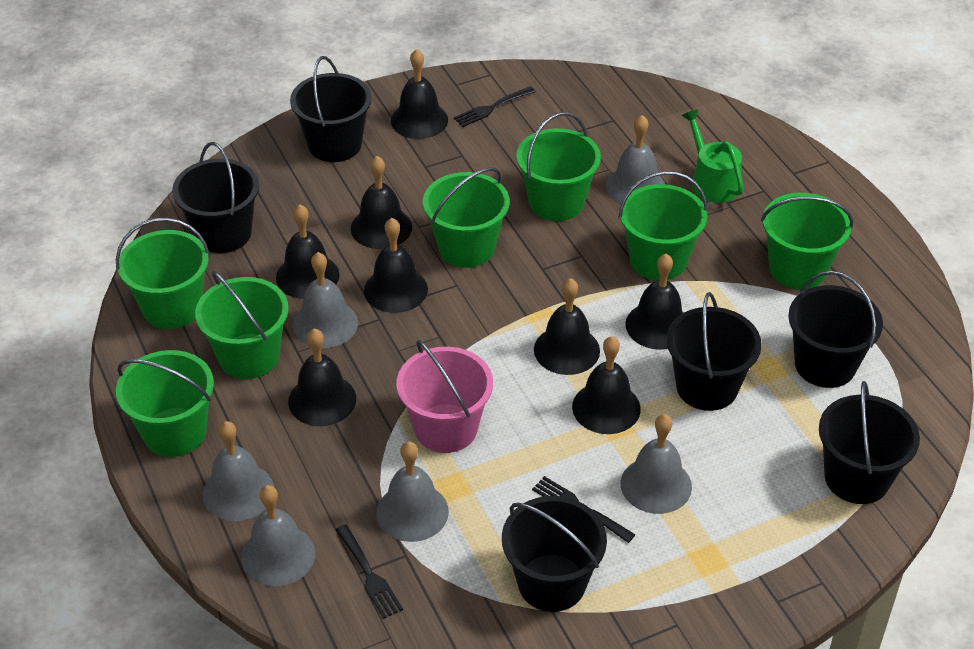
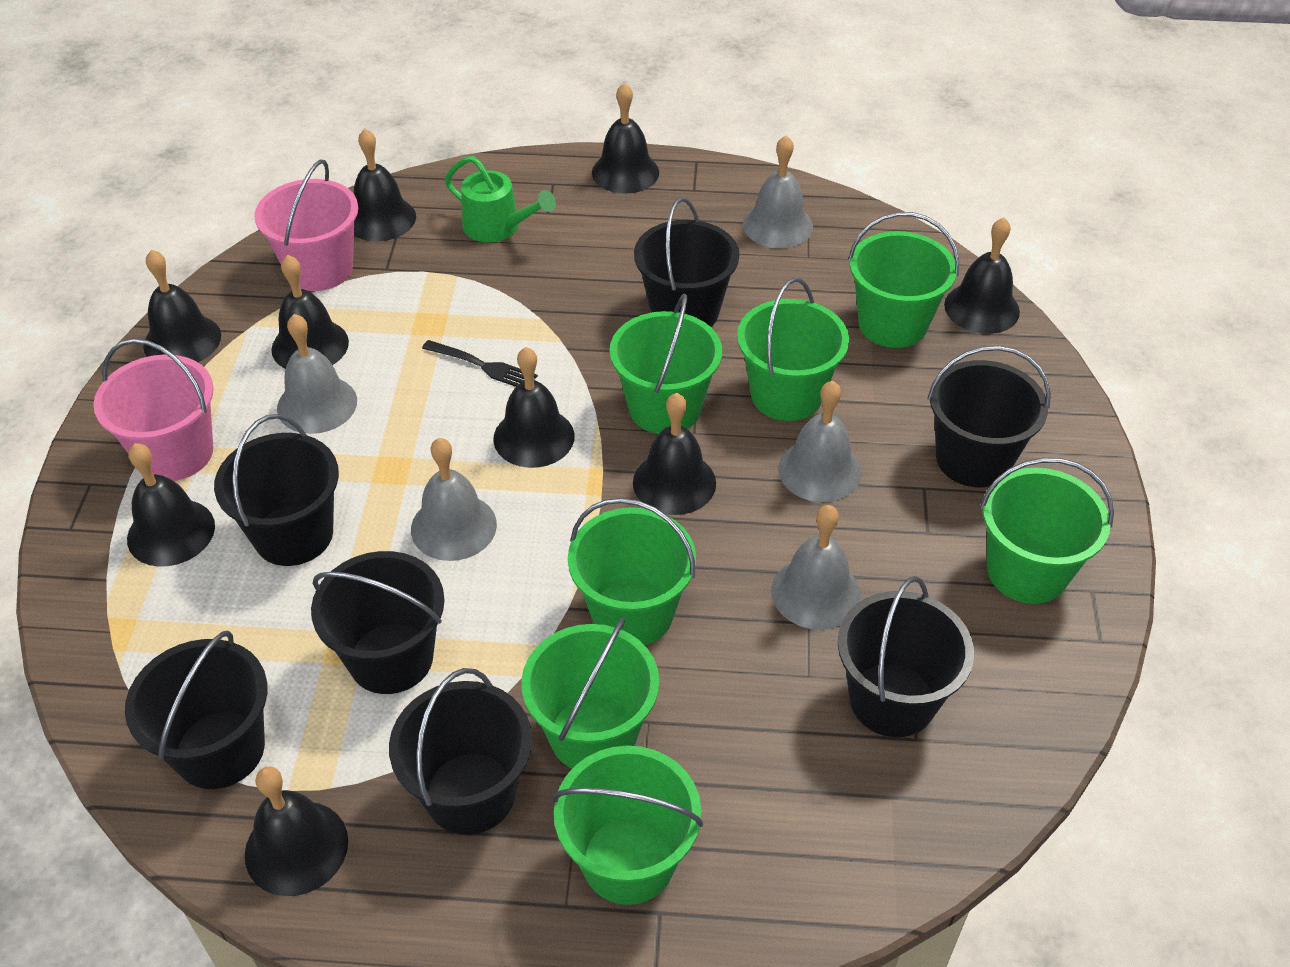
black bell: [276,204,340,299] [288,328,356,426] [351,156,412,249] [364,218,428,313] [391,49,448,139] [534,278,600,375] [572,336,641,434] [625,254,684,350] = 8 -> [127,443,215,567] [143,250,221,362] [245,766,348,896] [271,255,349,369] [354,129,416,241] [493,347,575,468] [592,83,659,194] [633,393,716,515] [944,217,1020,334] = 9
black bucket: [172,142,259,253] [290,56,372,162] [502,496,607,612] [667,292,762,411] [788,271,883,388] [819,381,920,504] = 6 -> [125,630,267,789] [214,414,339,566] [311,551,445,694] [389,668,532,835] [634,197,739,327] [838,576,974,737] [928,346,1051,487] = 7
black fork: [335,524,403,619] [454,86,536,127] [532,476,635,543] = 3 -> [422,340,538,387] = 1
grey bell: [203,421,274,521] [241,485,315,586] [293,252,358,348] [376,441,449,542] [606,115,665,204] [620,414,692,514] = 6 -> [277,314,357,434] [411,438,497,561] [743,135,813,248] [771,505,860,630] [778,381,861,502] = 5
pink bucket: [397,340,493,453] = 1 -> [93,339,214,481] [254,159,358,291] = 2

